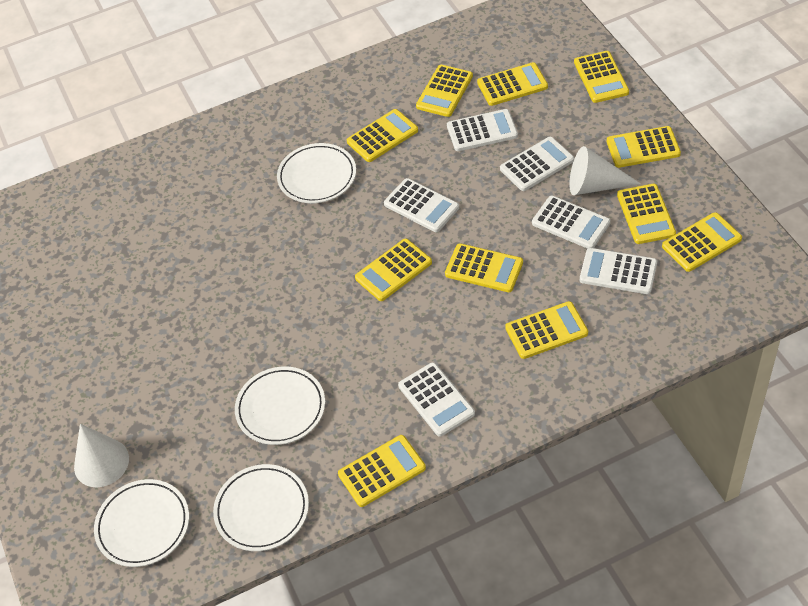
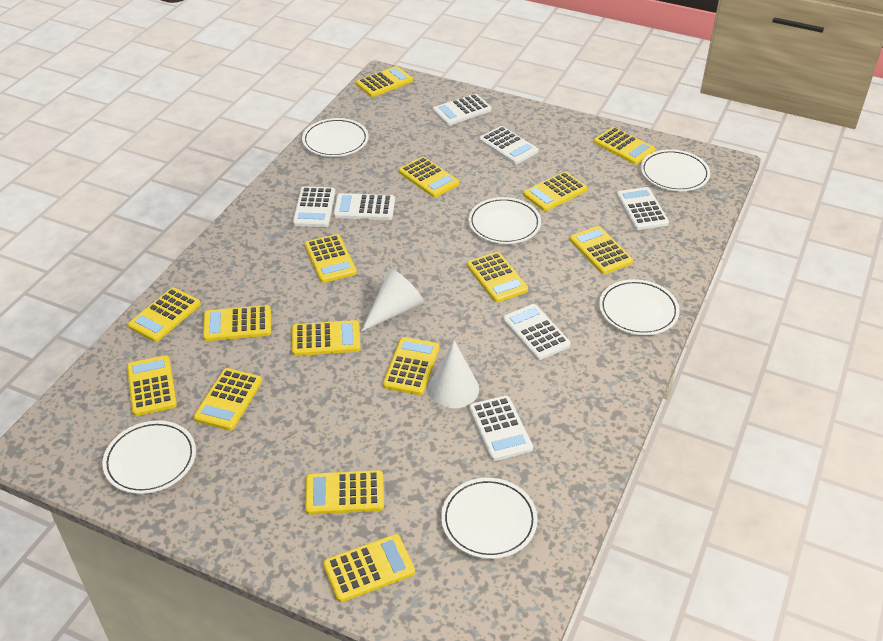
white calculator: [384,178,459,232] [398,362,475,437] [447,109,518,151] [500,137,574,191] [532,196,610,249] [580,248,657,294] = 6 -> [293,187,335,227] [333,193,395,220] [433,94,492,125] [469,396,533,461] [479,126,539,164] [503,304,571,360] [616,187,669,230] = 7
white plate: [94,479,189,567] [213,464,309,551] [235,367,325,445] [277,143,356,203] = 4 -> [102,420,196,494] [302,118,369,157] [441,478,537,559] [468,197,541,244] [599,279,680,335] [641,149,710,191] = 6
yellow calculator: [338,435,426,507] [347,109,418,162] [355,238,432,301] [416,65,473,117] [445,243,523,292] [477,62,548,106] [505,301,588,359] [574,51,629,103] [607,126,681,168] [617,184,676,244] [662,212,742,272] = 11 -> [127,355,177,416] [128,288,201,342] [194,368,262,431] [203,305,271,341] [292,320,360,356] [305,234,357,283] [305,470,384,515] [323,534,415,602] [356,66,413,97] [383,337,439,395] [399,157,459,197] [467,252,528,303] [523,171,587,211] [570,226,633,274] [594,127,656,165] = 15

